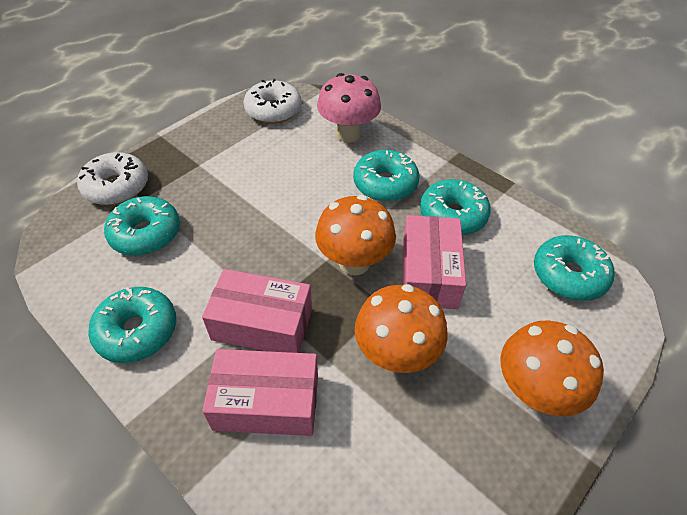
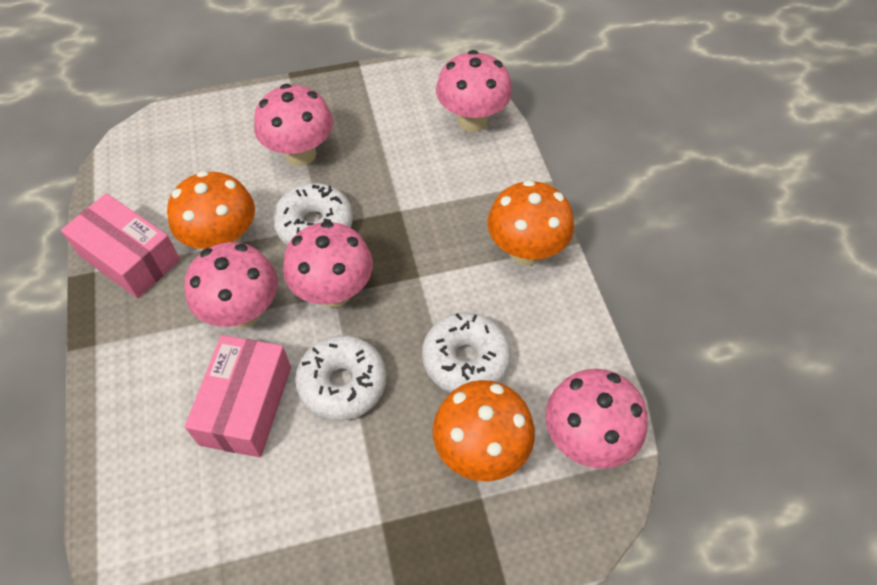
pink box: [202,269,312,353] [202,349,318,436] [403,215,466,309] = 3 -> [61,193,180,299] [185,335,291,457] = 2
pink mushroom: [317,73,381,143] = 1 -> [185,242,278,328] [254,84,333,166] [283,221,373,307] [436,50,512,132] [545,369,648,469] = 5
turquoise donut: [88,287,176,363] [104,196,180,256] [353,150,420,202] [420,179,491,235] [534,235,614,301] = 5 -> none = 0
white donut: [77,152,148,205] [243,79,302,124] = 2 -> [273,183,353,245] [295,335,386,421] [422,312,511,393] = 3

